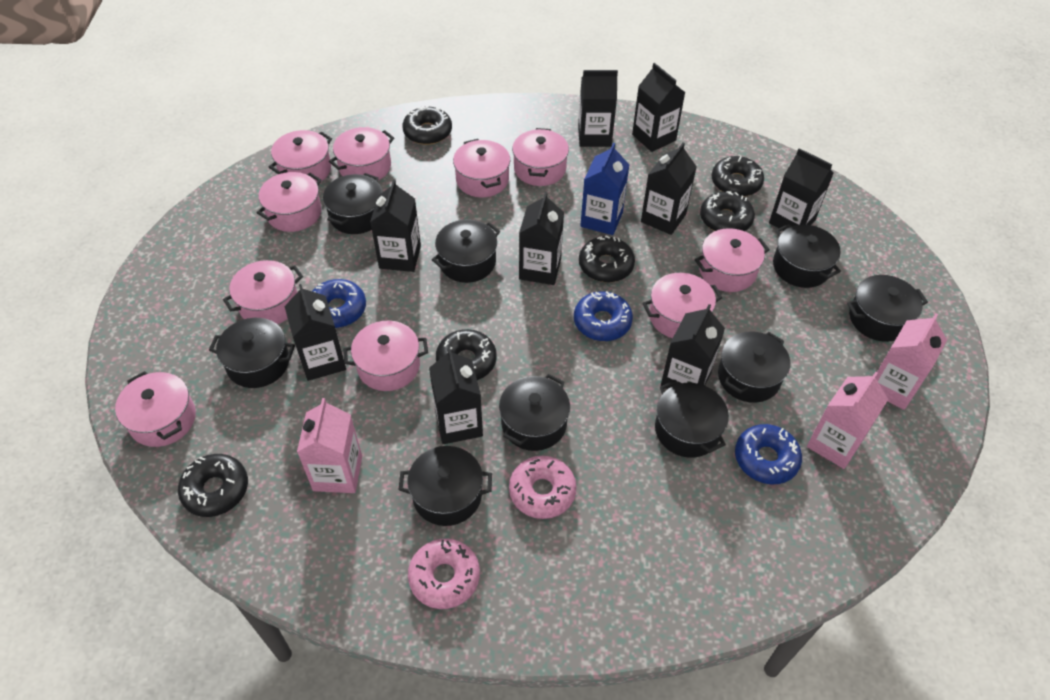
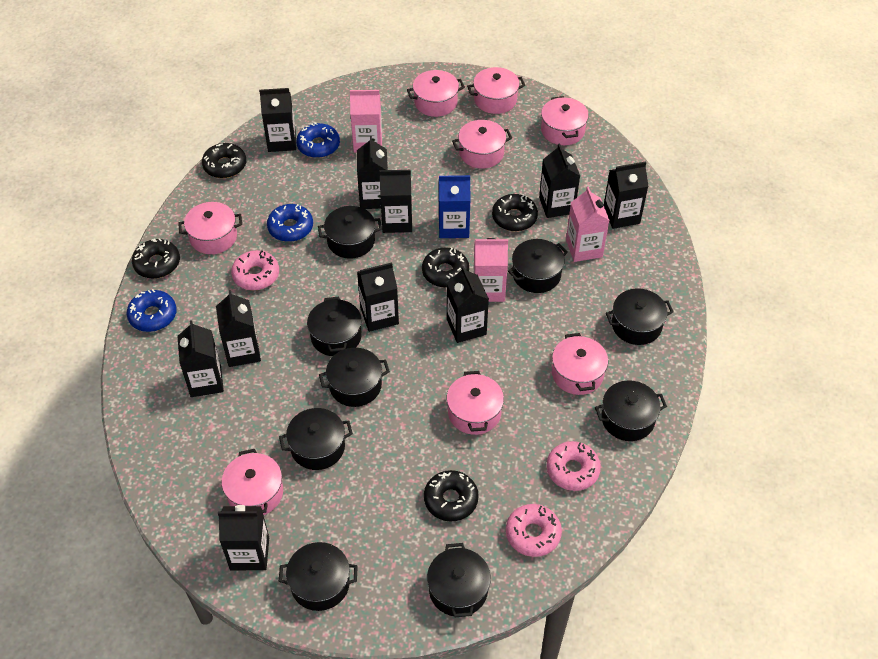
black carton: [284,284,346,381] [370,179,421,272] [429,347,483,444] [519,192,564,285] [578,70,618,147] [632,63,685,152] [641,143,697,235] [661,304,725,389] [769,148,834,231] = 9 -> [177,320,224,397] [216,290,261,367] [218,505,269,570] [259,88,296,152] [357,136,388,209] [357,263,399,332] [379,170,412,233] [447,266,489,343] [539,143,580,218] [604,161,648,229] = 10
black donut: [178,454,248,517] [402,106,452,145] [436,329,497,380] [579,235,635,282] [700,191,755,231] [712,156,764,197] = 6 -> [132,238,180,279] [202,143,246,178] [422,247,469,287] [424,470,479,522] [492,194,538,231] = 5
pink donut: [408,539,480,609] [509,456,577,519] = 2 -> [231,250,279,290] [506,504,562,557] [546,441,601,491] = 3
pink pot: [115,371,196,447] [223,260,303,324] [257,172,322,232] [269,130,332,182] [329,127,394,180] [343,321,428,391] [453,139,510,197] [512,128,569,186] [642,273,723,338] [695,228,770,292] = 10 -> [178,202,242,254] [222,449,283,515] [407,70,465,117] [447,371,504,435] [452,120,512,169] [467,67,525,114] [541,96,589,145] [552,333,608,395] = 8

